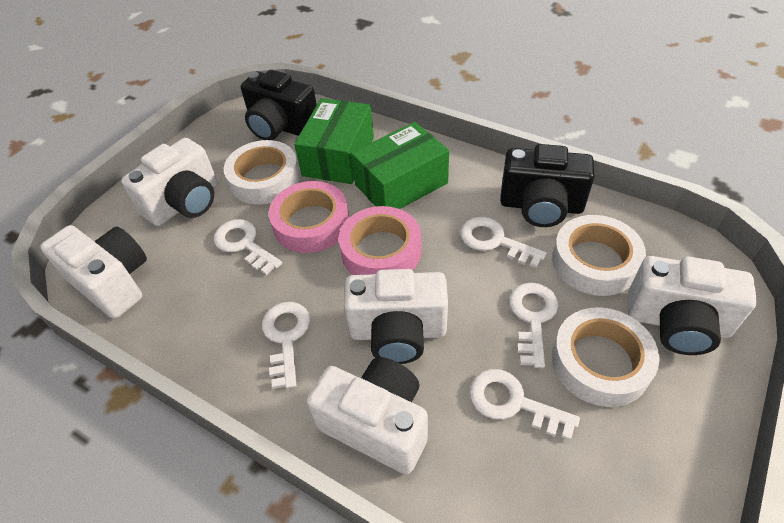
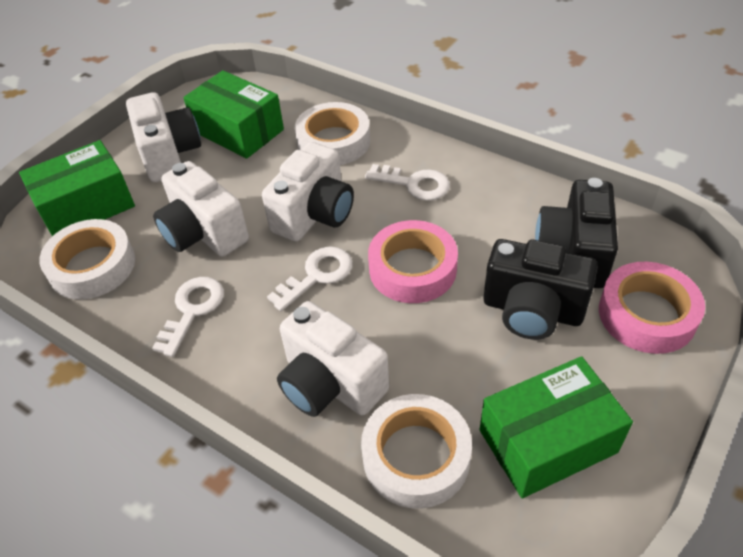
green box: [294,98,374,184] [351,122,449,209] = 2 -> [19,140,135,236] [183,70,284,159] [480,356,633,498] = 3
white camera: [40,225,147,319] [121,138,217,226] [307,357,428,475] [344,269,448,364] [628,256,757,355] = 5 -> [126,92,201,182] [153,161,249,257] [262,142,354,242] [277,301,389,417] = 4
white key: [214,219,282,275] [262,302,310,389] [460,217,547,268] [469,369,580,441] [509,282,559,368] = 5 -> [152,277,224,357] [267,246,353,311] [365,164,450,201] = 3

